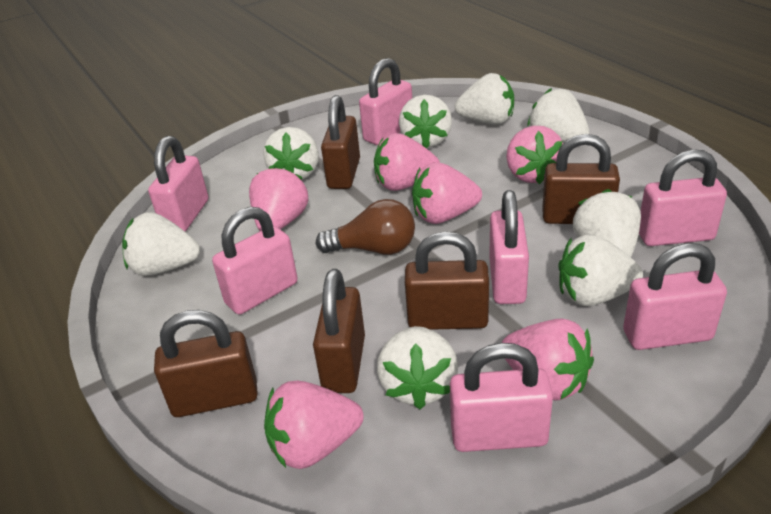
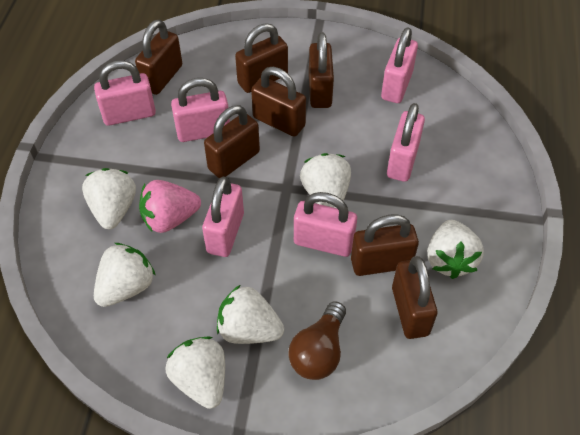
brown padlock: [154,310,258,417] [313,269,365,393] [321,95,360,189] [405,232,489,330] [542,134,620,224] = 5 -> [135,20,182,95] [204,105,260,178] [235,23,288,93] [251,67,306,137] [309,32,334,108] [351,214,419,276] [392,256,438,339] = 7
pink padlock: [148,136,208,232] [212,207,298,315] [359,58,412,145] [450,343,553,452] [489,190,529,304] [623,243,727,350] [639,149,727,246] = 7 -> [94,60,156,126] [171,78,230,142] [202,176,244,257] [294,192,357,257] [381,27,418,103] [387,103,425,182] = 6
pink strawberry: [249,165,308,231] [264,381,364,469] [374,133,440,191] [412,162,482,224] [502,319,594,400] [506,126,563,184] = 6 -> [139,180,201,233] = 1
white strawberry: [122,212,200,276] [263,127,319,180] [377,326,458,409] [399,95,452,149] [455,73,514,125] [527,88,589,143] [558,234,643,306] [573,189,641,257] = 8 -> [82,168,136,229] [94,243,156,307] [166,336,225,409] [217,285,284,344] [300,153,351,208] [427,220,484,279] = 6

